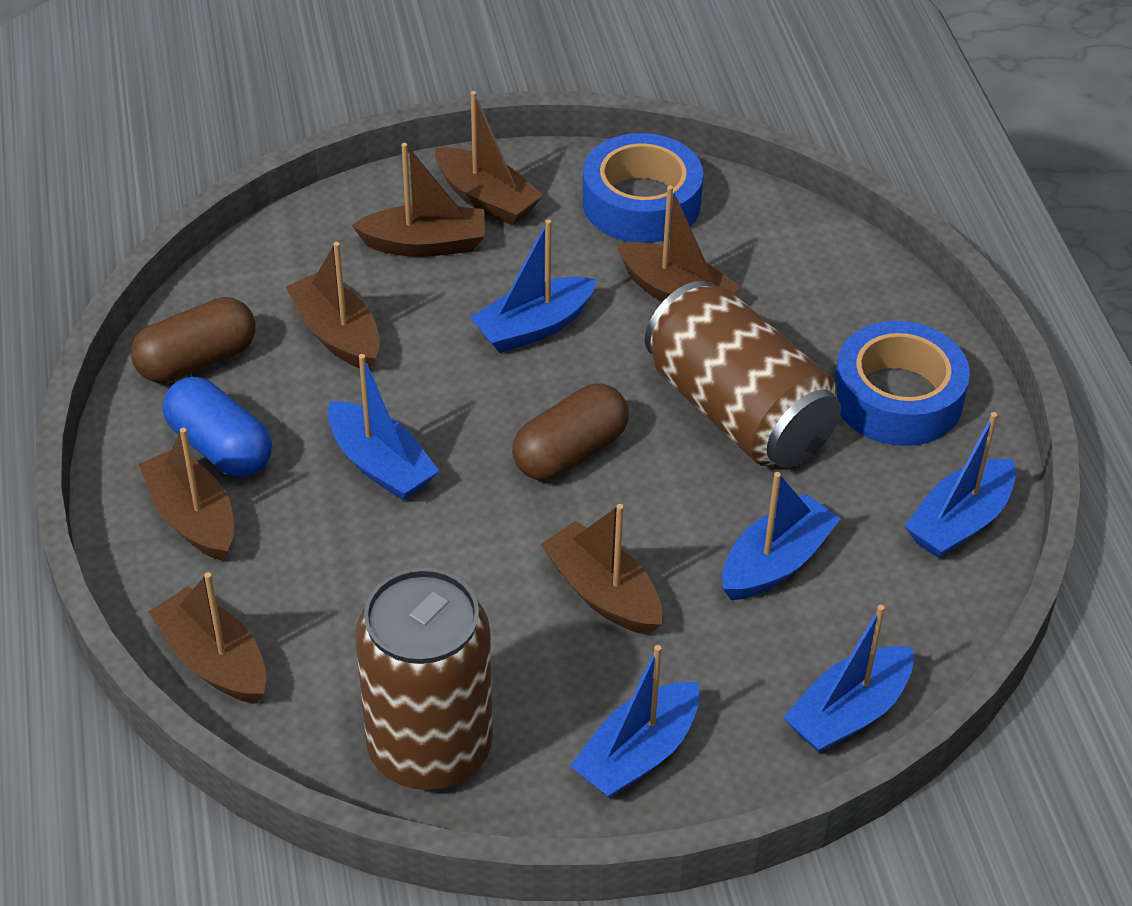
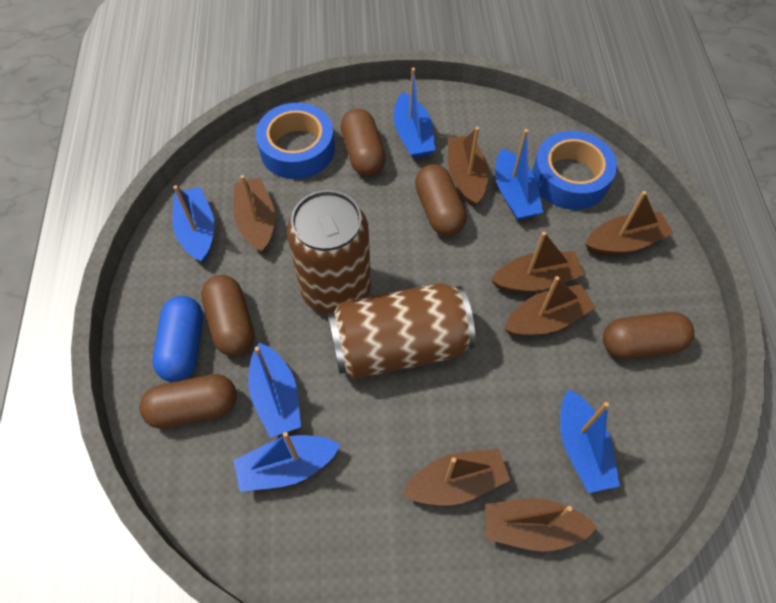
brown capsule: [131,297,255,383] [512,383,629,481] = 2 -> [139,374,237,429] [201,275,255,356] [341,109,386,176] [415,164,467,236] [603,312,694,359] = 5

